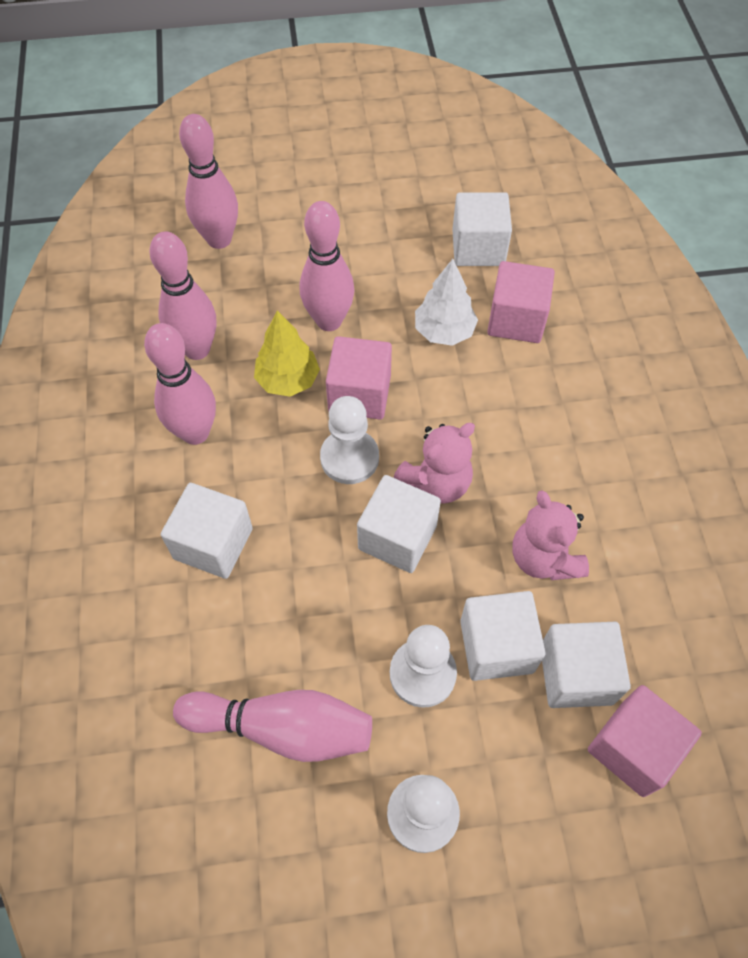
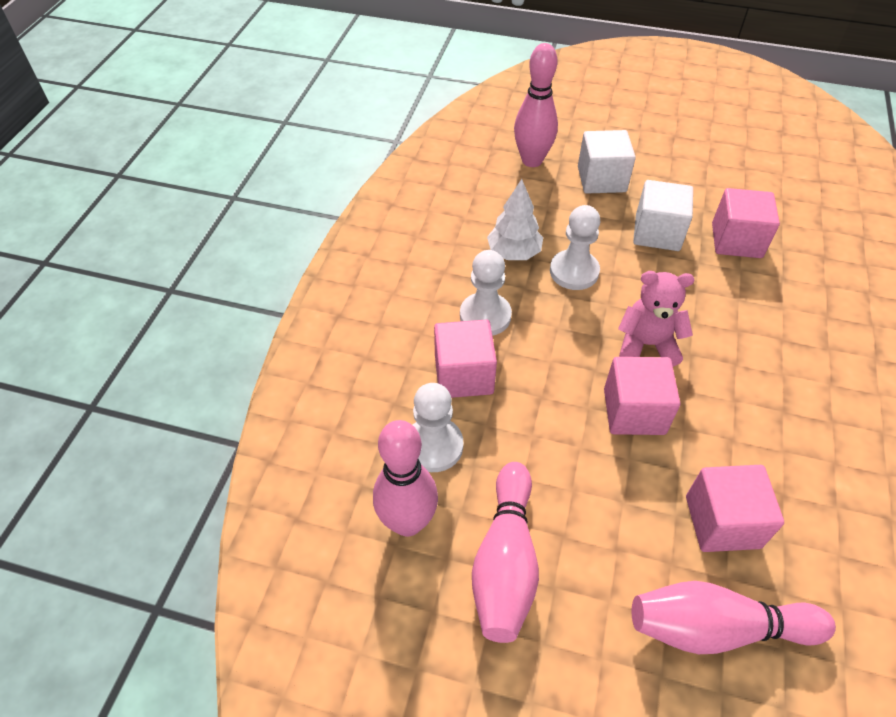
pink bowling pin: [144,323,216,445] [150,231,216,360] [173,690,372,762] [179,114,238,249] [300,201,354,331] = 5 -> [373,420,438,537] [472,462,539,643] [514,43,558,167] [632,581,836,654] = 4
pink cube: [326,336,392,419] [487,261,555,343] [588,685,702,797] = 3 -> [434,320,497,398] [604,357,680,435] [686,465,784,552] [712,188,780,258] = 4
pink teddy bear: [394,423,475,504] [513,490,589,580] = 2 -> [618,271,694,367] = 1
white cube: [161,483,253,579] [357,475,441,573] [452,192,512,266] [460,591,546,681] [542,622,631,708] = 5 -> [578,130,636,194] [633,180,693,251] = 2
yellow tree: [254,310,320,397] = 1 -> none = 0

